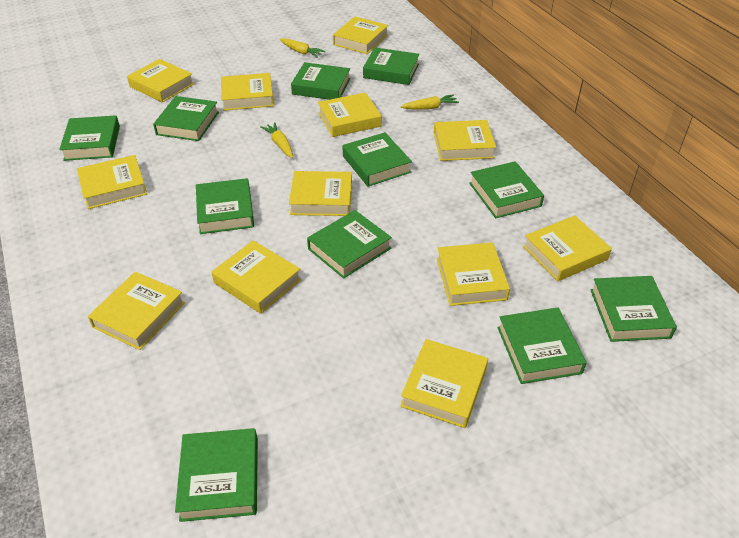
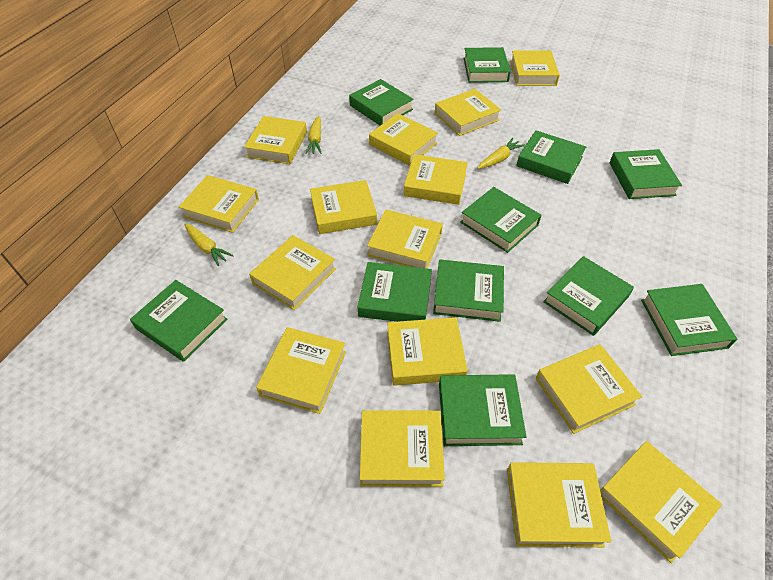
yellow book: [77,155,147,209] [88,272,185,350] [127,59,194,103] [211,240,301,314] [221,73,274,111] [289,171,352,216] [318,92,382,137] [333,17,388,54] [400,339,488,428] [434,120,496,161] [437,242,510,306] [523,215,612,281] = 12 -> [179,175,259,233] [244,116,307,164] [249,235,336,310] [256,327,346,414] [310,180,377,234] [360,410,445,487] [367,209,443,269] [369,113,438,166] [387,317,468,386] [404,154,468,205] [435,89,501,136] [507,462,611,547] [510,51,560,86] [536,344,642,434] [600,441,722,563] = 15

